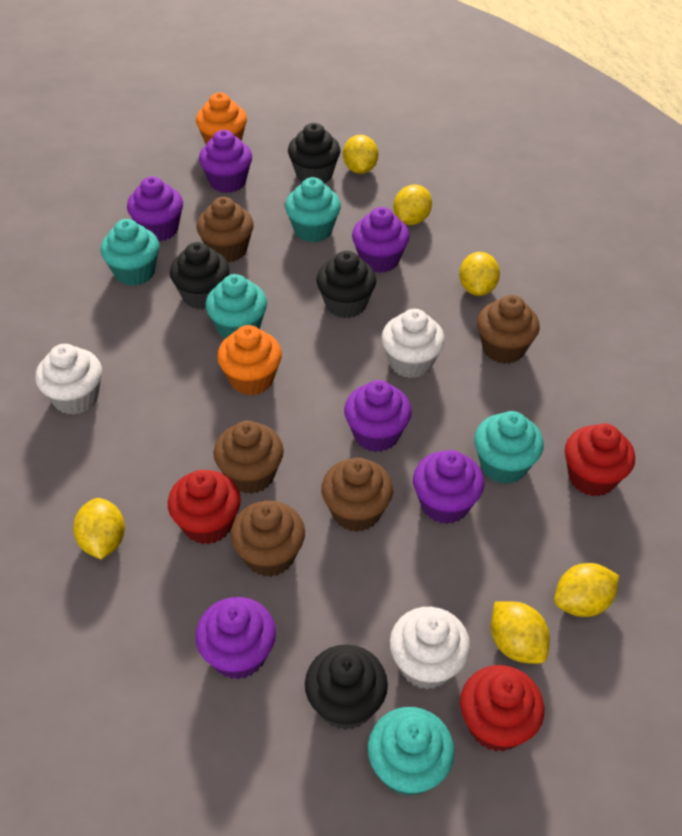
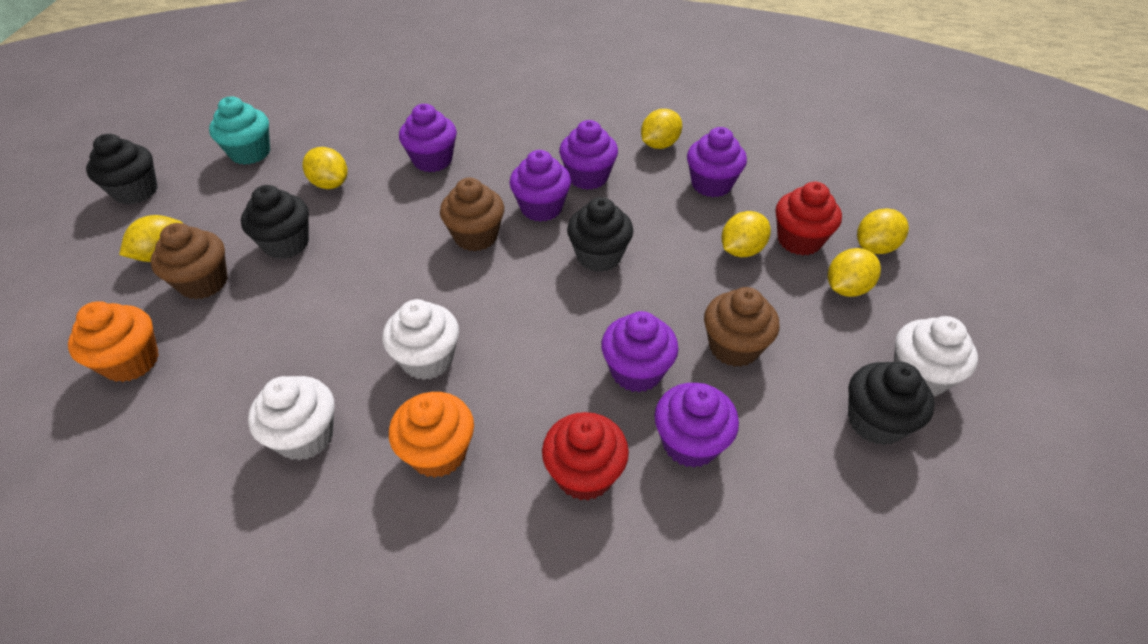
brown cupcake: [196,197,254,263] [213,421,284,494] [230,501,305,577] [321,458,393,532] [477,295,540,364] = 5 -> [151,223,228,300] [440,178,504,251] [704,287,780,367] = 3
red cupcake: [168,470,241,545] [460,665,544,752] [565,423,635,497] = 3 -> [542,412,629,500] [776,182,842,256] = 2
turquoise cupcake: [100,219,159,286] [206,274,267,339] [285,177,341,242] [368,707,454,796] [474,411,544,484] = 5 -> [209,97,270,165] = 1

